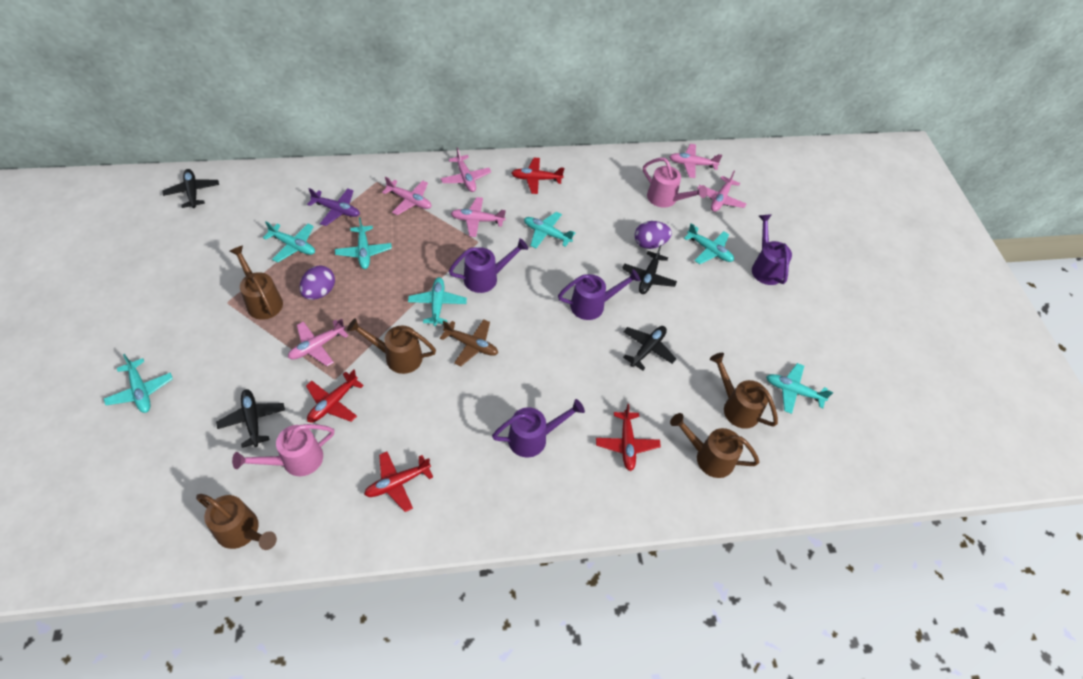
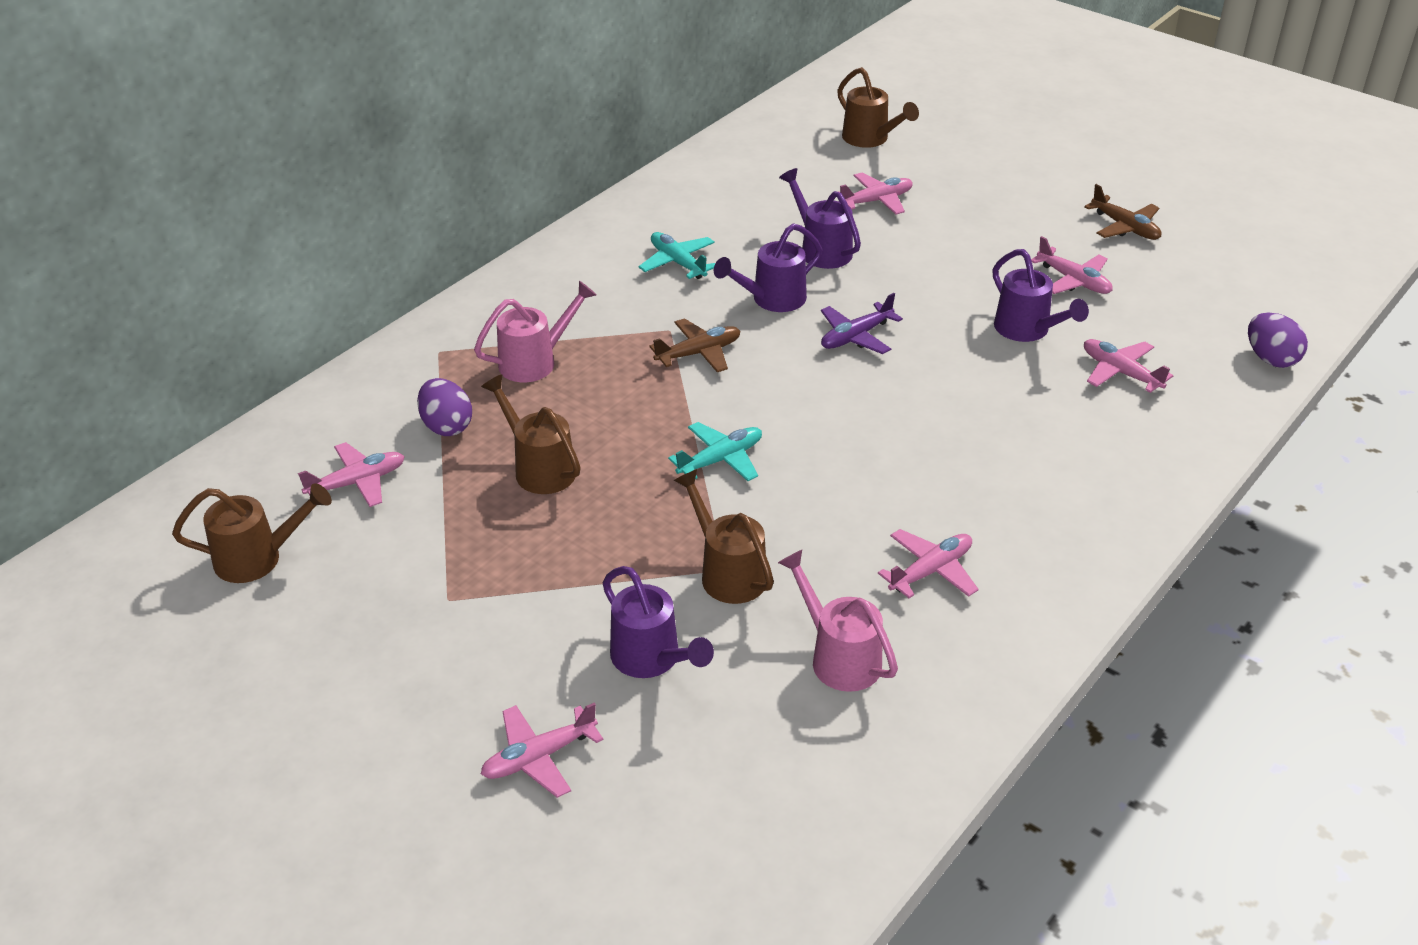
black plane: [162,169,219,208] [216,389,285,448] [622,245,677,294] [623,326,676,370] = 4 -> none = 0
brown plane: [440,319,498,366] = 1 -> [649,318,740,372] [1084,184,1162,240] = 2
brown watering can: [196,494,277,550] [230,245,283,320] [347,318,436,374] [670,413,759,478] [710,353,778,429] = 5 -> [172,483,332,583] [481,374,581,494] [674,469,774,604] [837,67,919,148] = 4
red plane: [306,370,364,423] [364,452,433,512] [512,158,564,194] [596,404,661,471] = 4 -> none = 0
turquoise plane: [104,354,173,413] [263,221,315,262] [335,217,392,269] [408,277,467,326] [524,212,575,248] [684,223,734,264] [766,363,833,414] = 7 -> [639,232,715,279] [668,422,762,481] = 2

